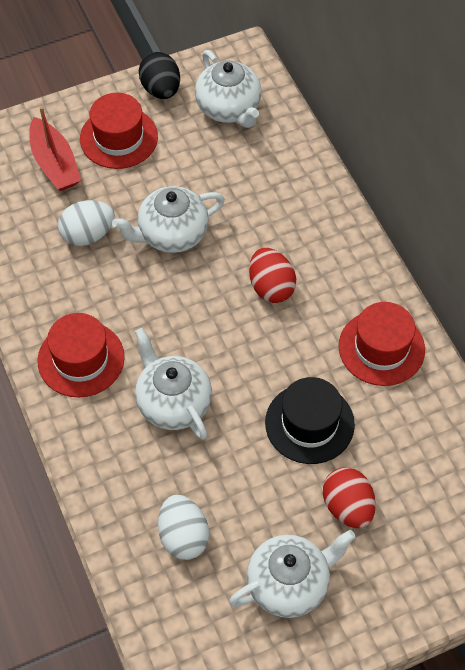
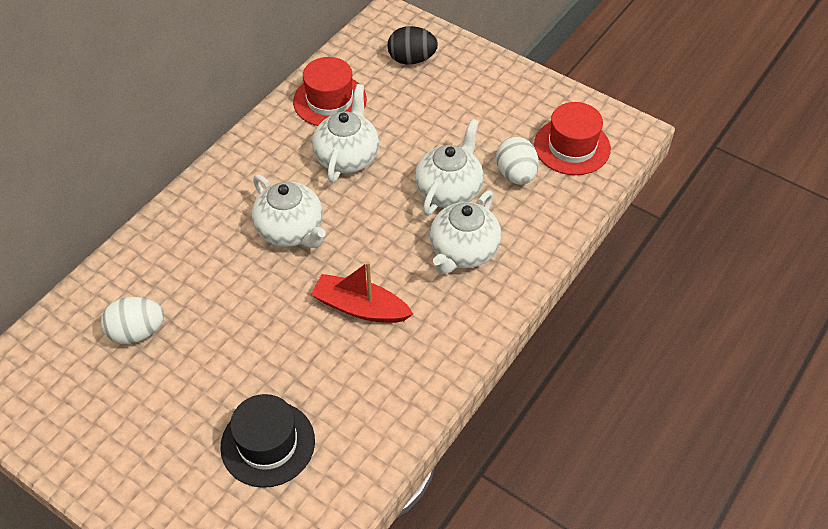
red egg: [249,248,296,303] [323,467,376,528] = 2 -> none = 0
red hat: [38,313,125,398] [80,93,158,169] [339,302,425,386] = 3 -> [293,57,367,126] [534,102,611,175] = 2

